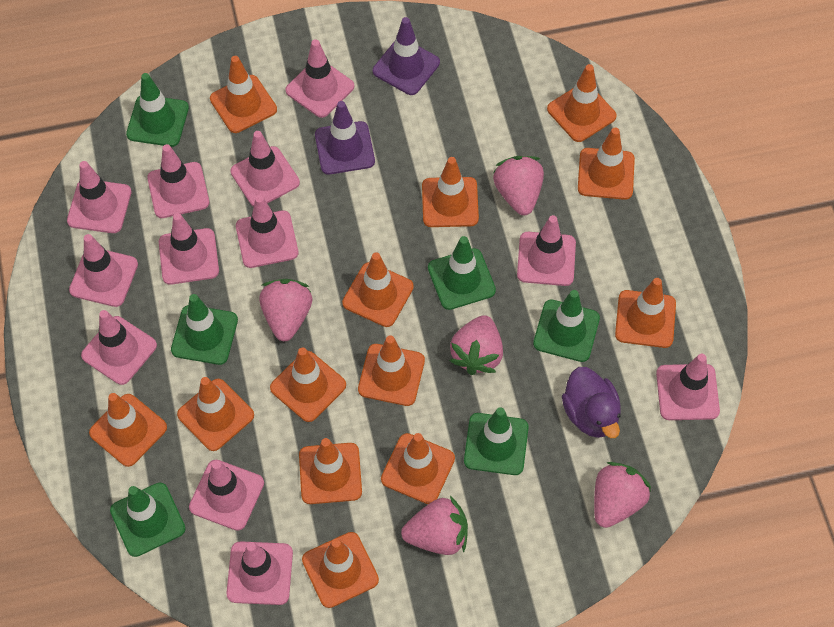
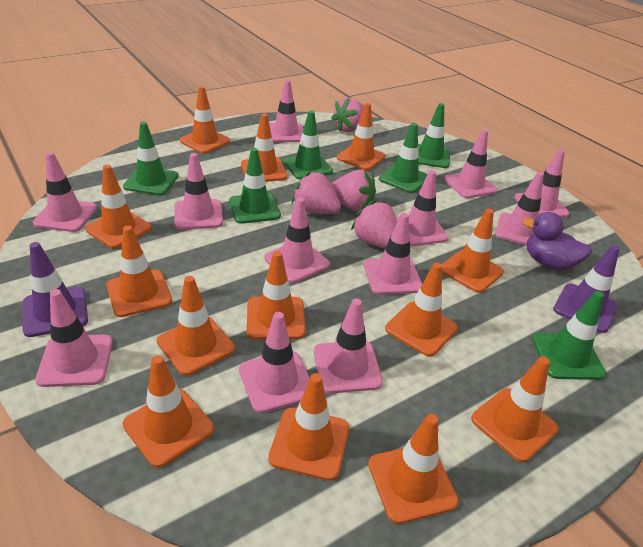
pink strawberry: [259,279,312,341] [401,496,468,555] [449,315,503,375] [493,156,544,215] [594,462,651,528] = 5 -> [292,171,341,214] [331,97,364,132] [331,170,376,211] [351,200,397,249] = 4

